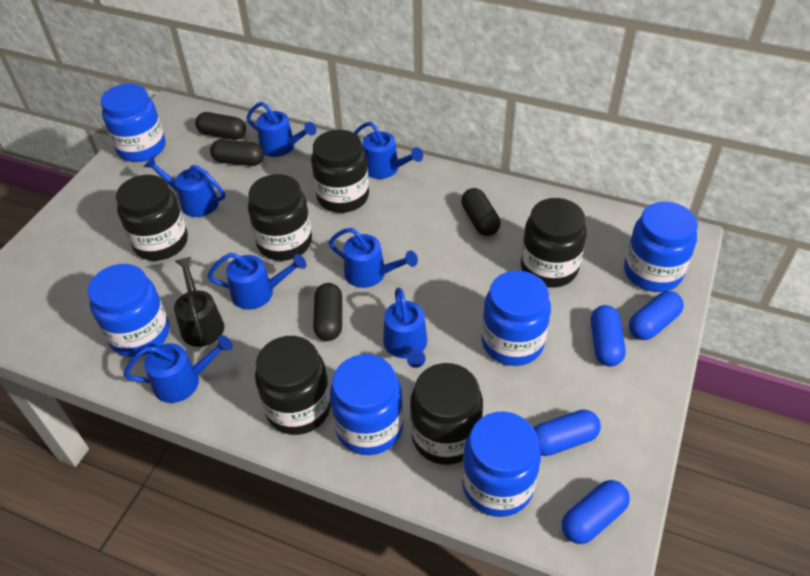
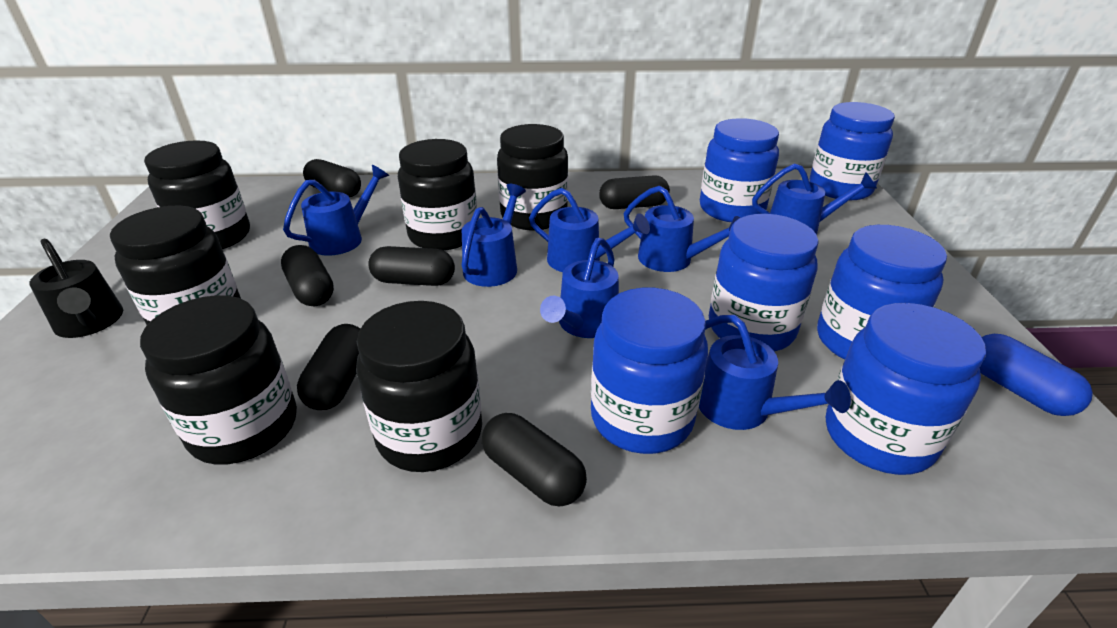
black capsule: [195,112,246,140] [210,139,264,166] [313,283,342,341] [461,188,500,236] = 4 -> [281,245,334,306] [297,324,360,410] [303,159,361,198] [368,246,455,286] [482,413,587,506] [599,175,670,209] = 6
blue capsule: [534,410,601,456] [562,480,630,544] [591,305,626,366] [629,291,684,340] = 4 -> [980,334,1093,416] = 1

